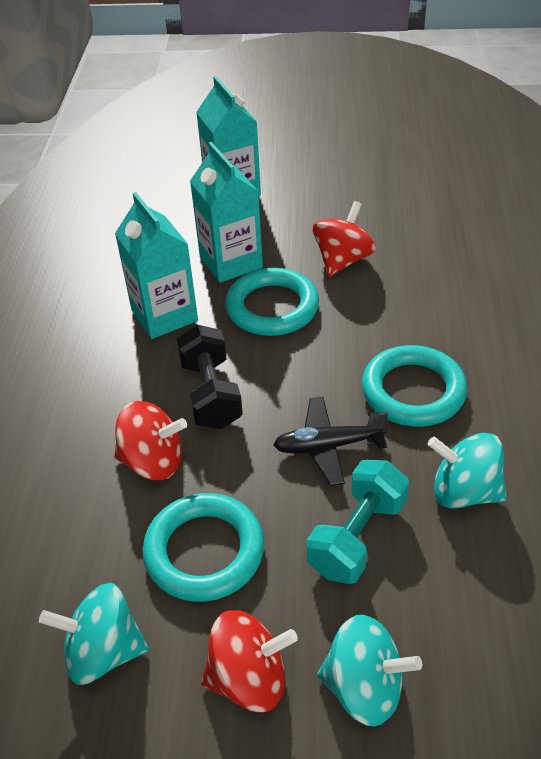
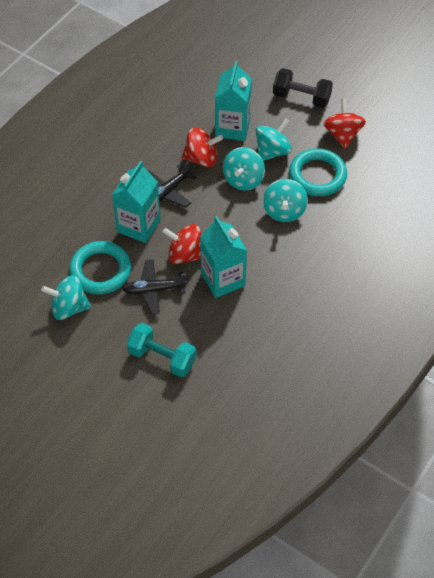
black plane: [273,396,388,486] = 1 -> [122,260,187,314] [148,161,197,207] = 2
turquoise ring: [142,493,264,602] [225,268,319,336] [362,345,468,427] = 3 -> [69,241,131,294] [289,148,347,196] = 2
turquoise spinning top: [39,583,149,685] [317,615,422,727] [428,433,507,509] = 3 -> [41,275,91,320] [223,147,265,190] [256,118,292,161] [263,179,308,222] = 4

